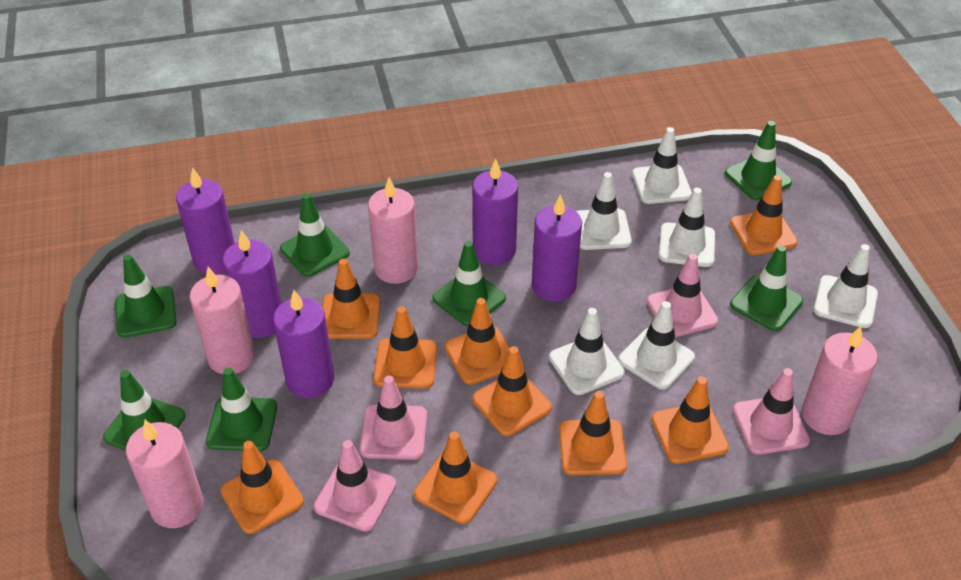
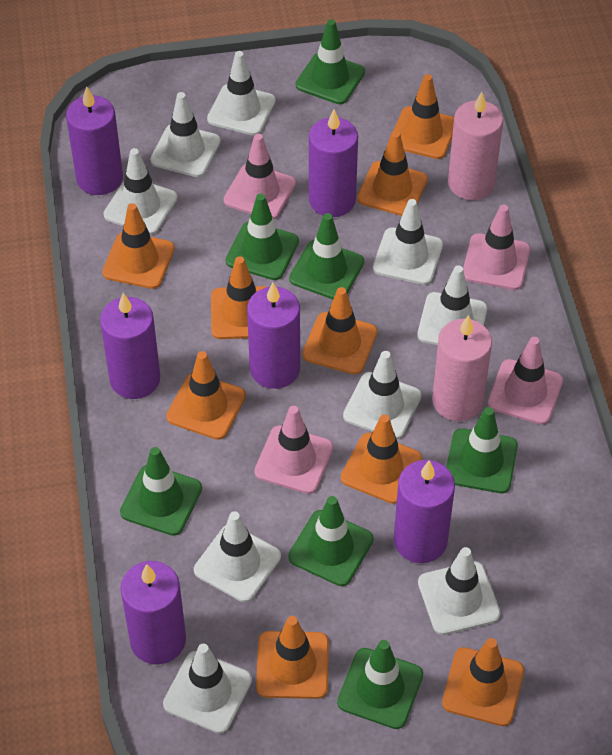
pink candle: [126,420,204,528] [189,267,255,374] [368,177,418,284] [802,326,878,435] = 4 -> [432,315,492,421] [448,92,503,200] = 2
purple candle: [176,167,235,274] [223,230,282,338] [273,290,334,398] [472,159,518,265] [532,194,582,302] = 5 -> [66,86,123,195] [100,293,160,399] [120,561,186,665] [247,283,300,389] [309,109,358,217] [394,460,455,563] = 6
white traffic cone: [549,308,625,395] [576,172,632,250] [618,301,695,390] [632,127,692,204] [659,188,715,267] [814,244,878,328] = 6 -> [104,148,178,235] [150,92,221,177] [163,644,252,734] [194,511,281,602] [207,51,276,135] [343,351,422,439] [373,199,443,285] [417,265,487,345] [418,547,501,635] = 9

